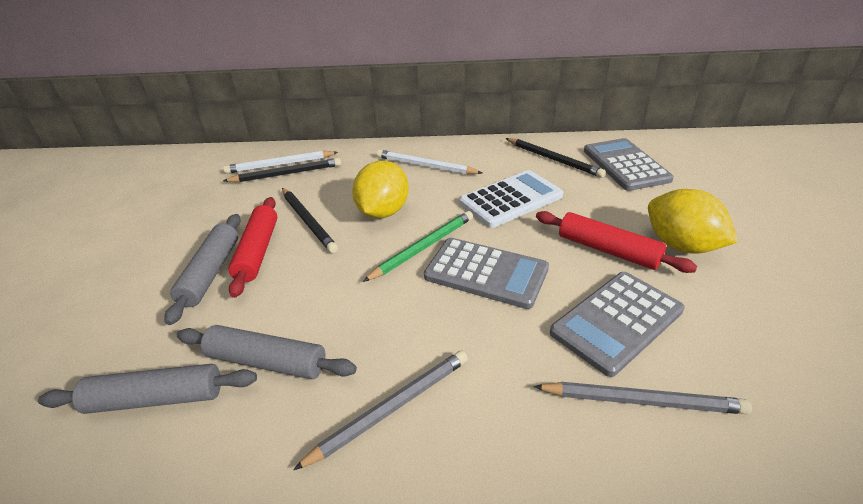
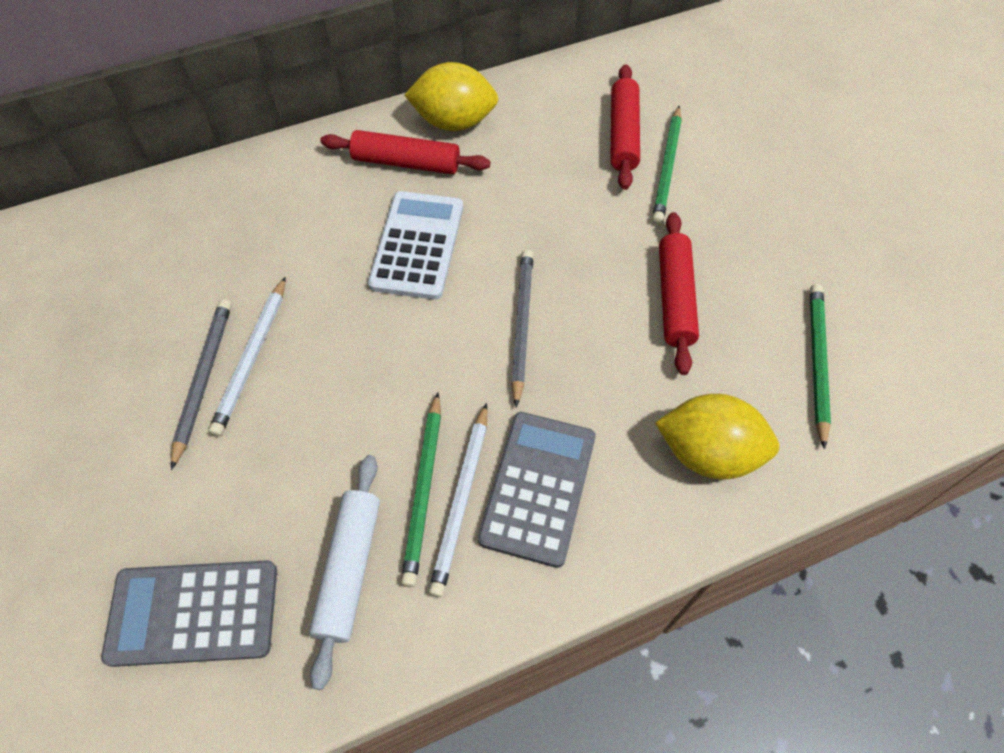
black pencil: [223,158,341,182] [282,188,338,253] [506,138,606,178] = 3 -> none = 0
green pencil: [363,211,473,282] = 1 -> [401,392,441,587] [652,106,682,225] [810,284,831,450] = 3
grey calculator: [424,238,549,309] [550,272,685,377] [584,138,674,191] = 3 -> [101,560,277,667] [478,412,596,568] = 2
grey rolling pin: [38,364,257,414] [164,214,240,325] [177,325,357,379] = 3 -> none = 0
red rolling pin: [228,197,277,298] [536,211,697,273] = 2 -> [320,130,490,174] [610,64,640,190] [659,212,699,375] = 3
white rolling pin: none = 0 -> [309,455,380,690] = 1

